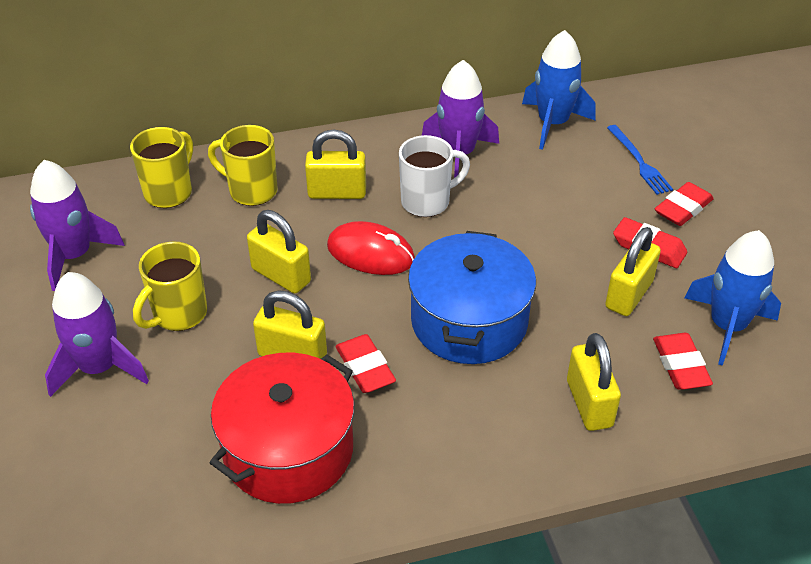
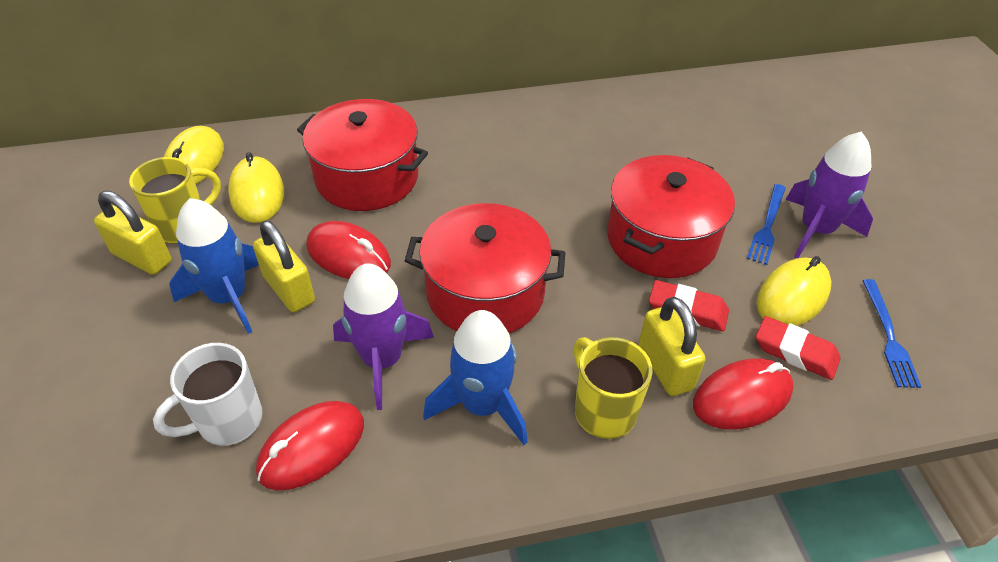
blue fork: [607,125,673,195] = 1 -> [747,184,786,265] [863,279,922,388] = 2
blue pot: [408,231,536,364] = 1 -> none = 0
purple rocket: [30,160,125,291] [45,272,149,397] [422,60,499,178] = 3 -> [333,263,434,410] [785,132,873,258] = 2
red eraser: [335,334,396,393] [613,217,687,268] [653,333,713,390] [655,182,714,226] = 4 -> [649,280,729,331] [756,316,841,380] = 2
red mouse: [327,221,415,275] = 1 -> [256,401,364,491] [307,221,391,279] [693,359,793,429] = 3
red pot: [209,353,354,504] = 1 -> [297,99,428,211] [405,203,565,333] [607,155,735,278] = 3
yellow mouse: none = 0 -> [164,126,224,184] [228,152,284,223] [756,256,831,326] = 3
yellow mug: [130,127,193,208] [133,242,207,331] [208,125,278,206] = 3 -> [129,157,221,244] [574,337,653,439] = 2
yellow padlock: [247,210,311,293] [253,290,327,359] [305,129,366,199] [567,333,621,431] [605,227,661,316] = 5 -> [94,191,172,275] [253,221,315,312] [638,297,706,396] = 3

